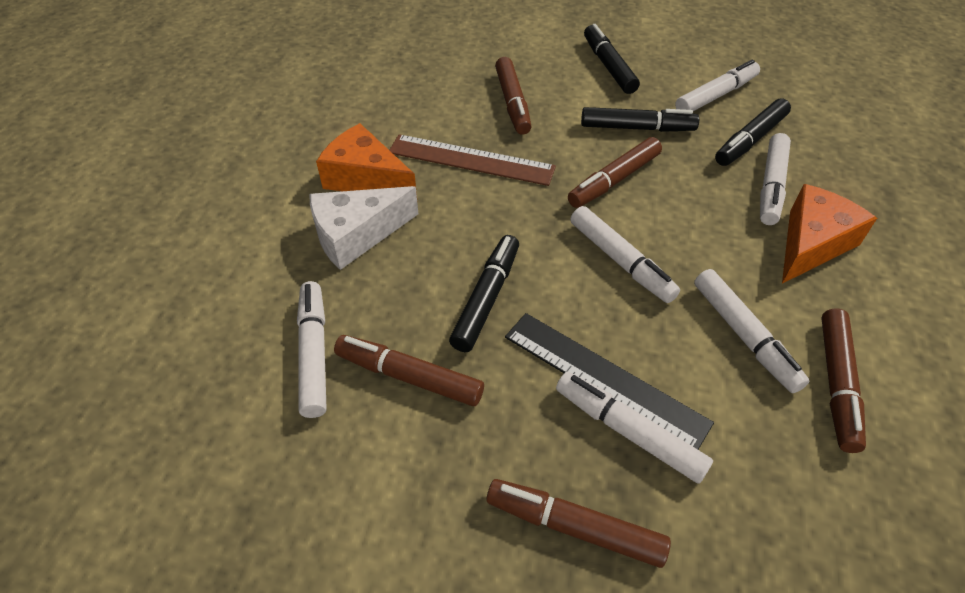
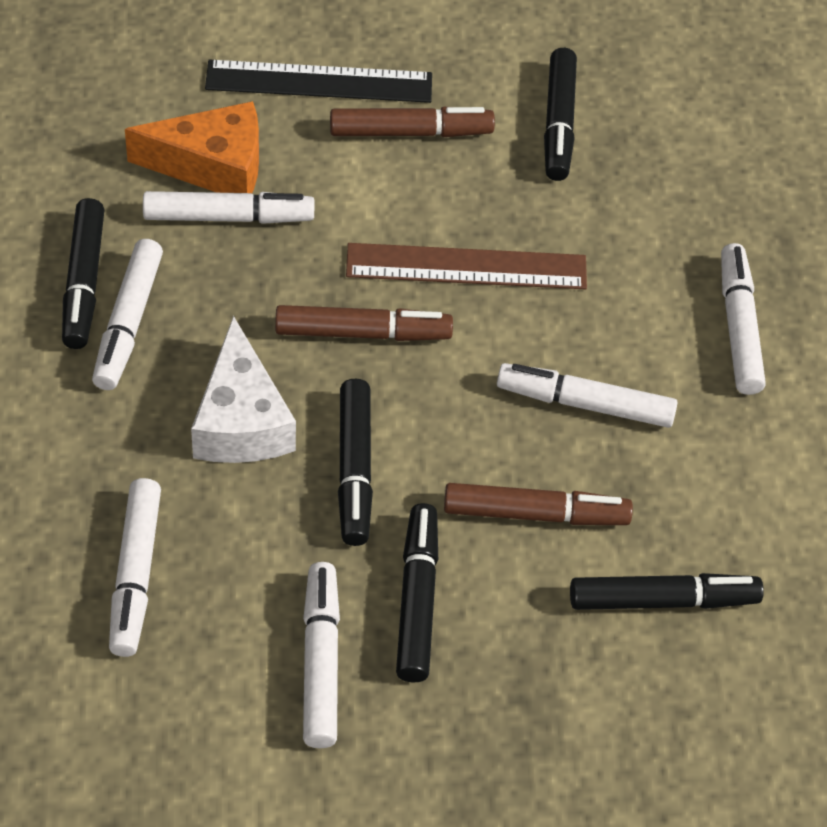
black marker: [449,235,519,352] [581,107,699,132] [584,24,640,94] [715,98,791,166] = 4 -> [62,198,105,349] [338,378,373,546] [396,503,438,682] [544,48,577,181] [570,573,764,610] = 5
brown marker: [334,335,484,406] [486,479,671,568] [495,57,532,135] [568,137,662,208] [821,308,866,453] = 5 -> [275,305,453,341] [330,107,495,137] [444,483,633,525] = 3
orange cheese: [316,123,417,194] [782,184,877,283] = 2 -> [125,101,259,193] = 1

